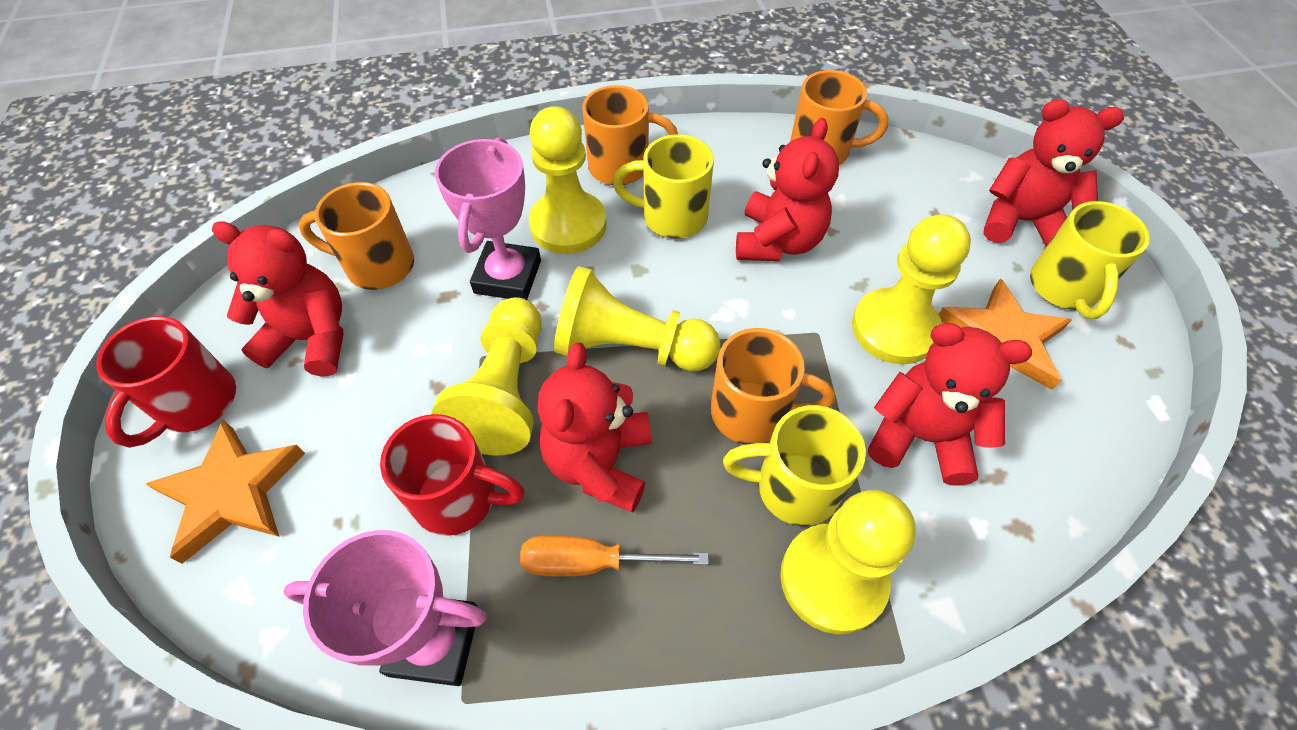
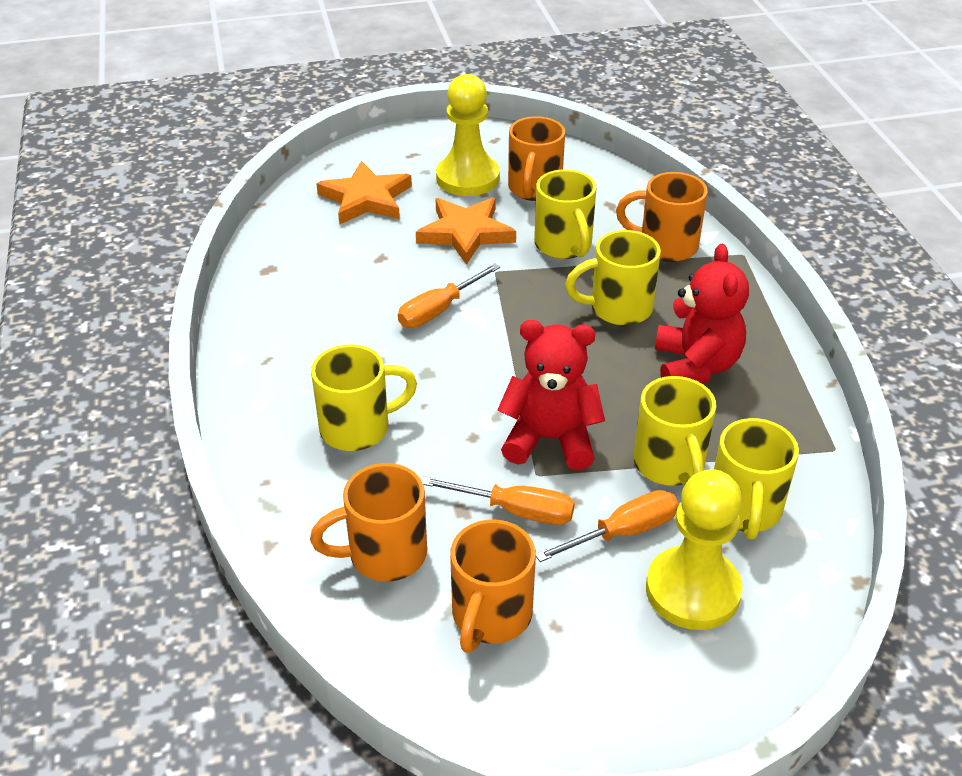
orange screwdriver: [520,536,708,576] = 1 -> [398,264,500,328] [422,477,575,525] [536,490,679,562] = 3
pink trophy: [283,530,487,686] [435,137,541,300] = 2 -> none = 0
red mug: [96,316,236,448] [380,414,525,536] = 2 -> none = 0
red teddy bear: [212,221,343,377] [537,342,651,512] [736,118,839,261] [868,323,1032,486] [983,99,1124,247] = 5 -> [498,320,605,470] [655,244,749,383] = 2
yellow mug: [613,134,714,238] [723,405,866,526] [1030,201,1150,319] = 3 -> [311,345,417,451] [534,169,596,259] [565,230,661,326] [634,376,716,486] [714,418,799,540] = 5
yellow pawn: [431,297,542,455] [529,106,606,254] [554,266,720,371] [780,490,916,634] [852,214,971,364] = 5 -> [436,74,500,196] [646,469,743,630] = 2

